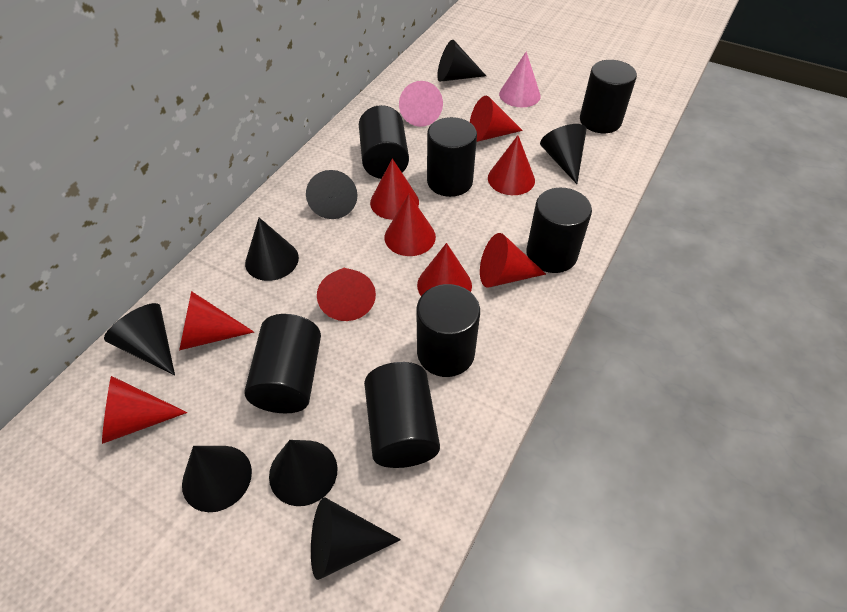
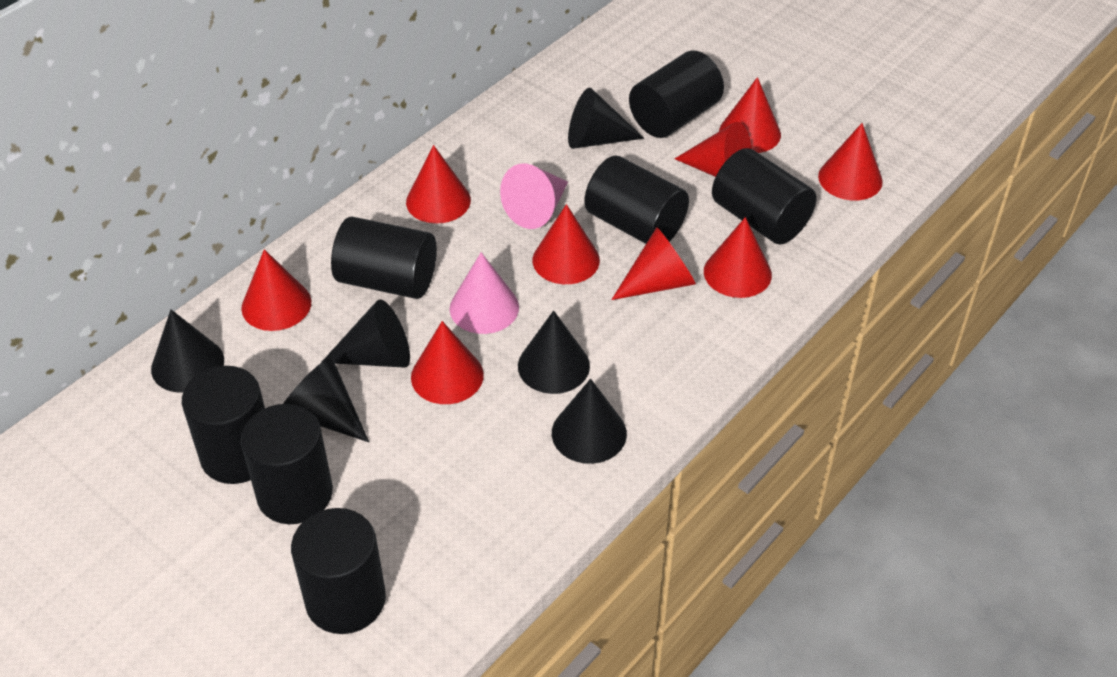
black cone: [104,303,175,376] [182,446,252,512] [245,218,299,281] [269,440,338,506] [306,170,358,219] [311,497,401,580] [437,40,486,82] [540,124,587,184] = 8 -> [151,310,224,393] [283,357,369,442] [322,300,410,368] [518,310,590,394] [552,379,627,464] [568,88,644,149] = 6

